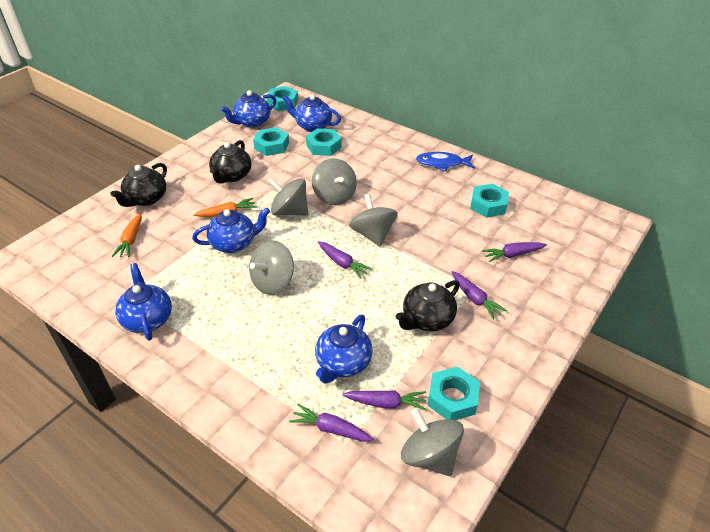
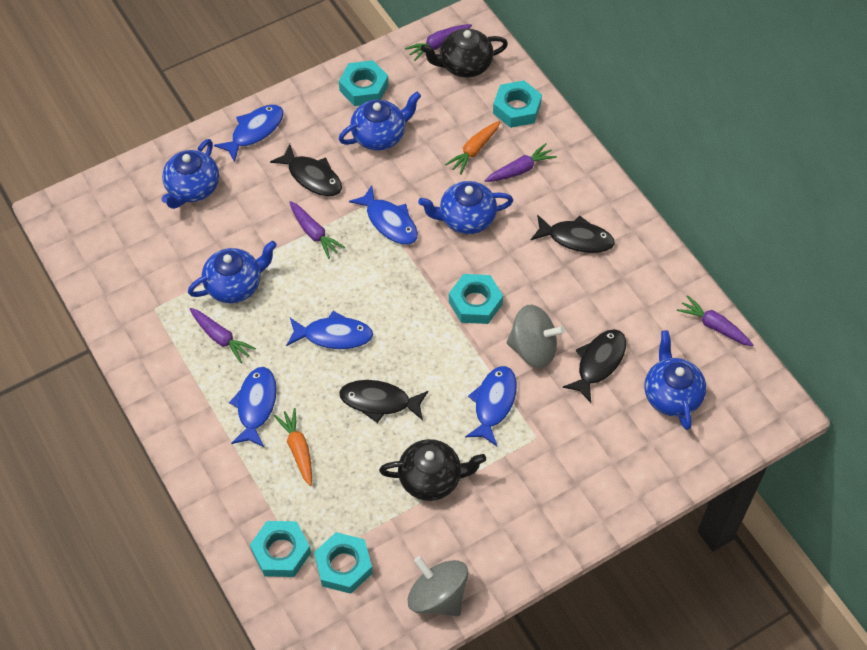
black fish: none = 0 -> [270,144,342,196] [339,380,429,423] [531,215,615,253] [563,329,626,403] = 4
black teapot: [111,163,167,207] [209,140,251,184] [396,280,460,332] = 3 -> [379,439,486,501] [421,29,508,78] = 2
blue fish: [416,152,475,172] = 1 -> [214,105,283,162] [229,367,277,448] [286,311,373,349] [349,185,418,245] [465,366,517,446] = 5
grey spinning top: [249,240,294,295] [268,178,308,216] [312,158,357,205] [349,194,398,247] [401,408,464,476] = 5 -> [408,556,468,616] [507,305,565,368] = 2

